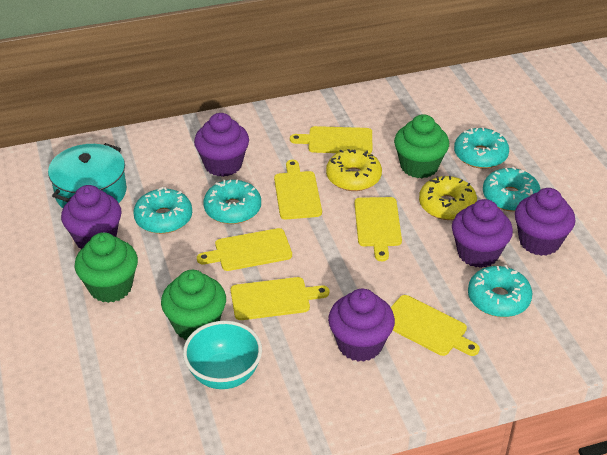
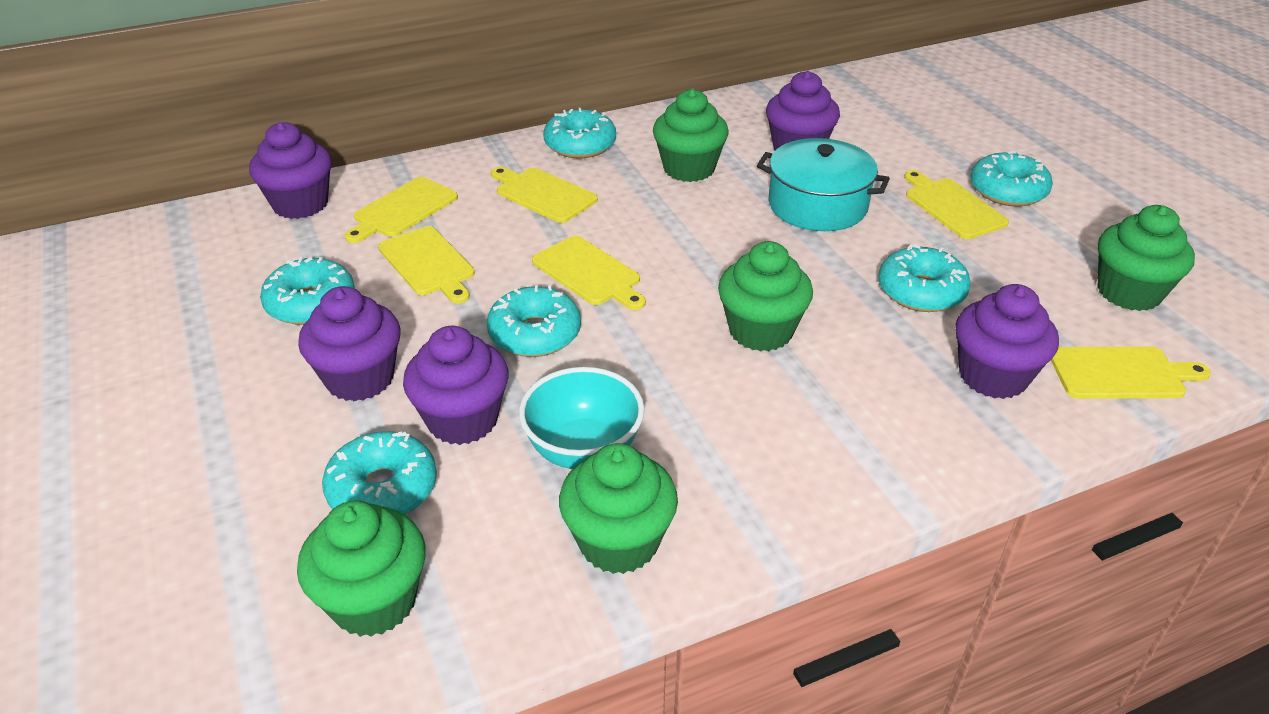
green cupcake: [75,232,138,303] [161,270,226,340] [394,114,449,178] = 3 -> [297,500,426,637] [559,443,678,574] [653,89,728,182] [718,241,813,352] [1097,205,1195,311] = 5
turquoise donut: [133,187,192,234] [203,179,261,224] [454,127,509,169] [468,265,532,317] [483,167,541,212] = 5 -> [260,257,355,325] [322,431,437,515] [487,285,581,357] [543,108,616,158] [878,244,971,312] [970,151,1053,206] = 6
yellow donut: [326,149,382,191] [419,176,477,220] = 2 -> none = 0

